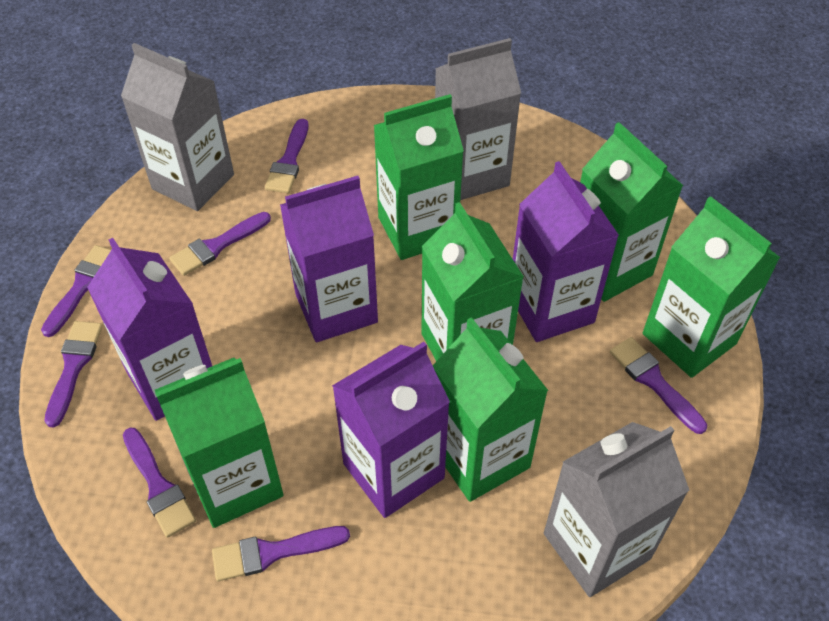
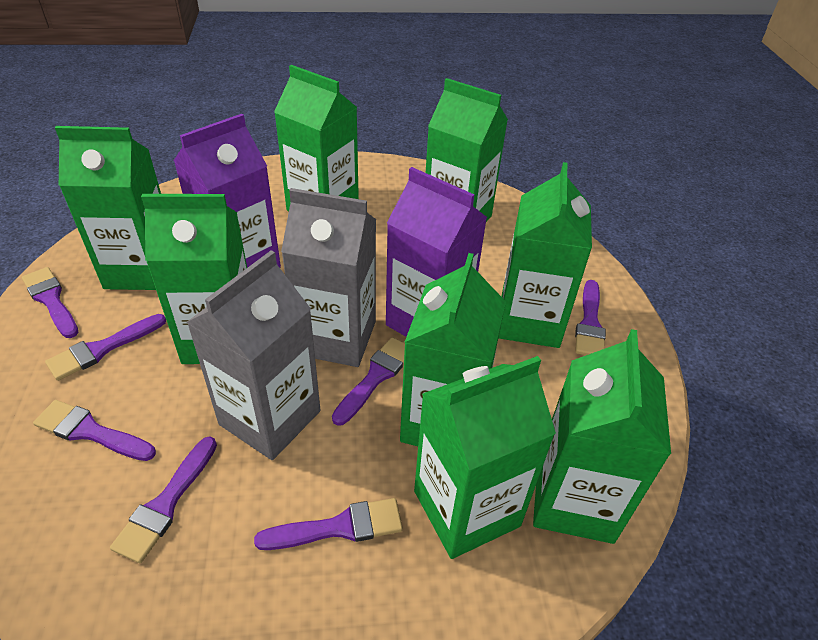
green carton: [155,358,283,528] [374,94,464,260] [421,202,524,361] [433,317,548,502] [580,122,683,302] [643,196,781,378] = 6 -> [55,126,161,290] [141,194,247,364] [274,65,359,211] [400,253,506,446] [414,356,556,559] [426,78,508,222] [498,162,592,348] [533,329,671,544] = 8
grey carton: [121,43,234,211] [435,38,521,200] [544,422,689,597] = 3 -> [187,250,320,460] [281,188,376,367] = 2
purple carton: [87,238,212,421] [280,176,378,342] [332,342,450,518] [513,161,619,342] = 4 -> [173,114,281,268] [386,167,487,337] = 2

